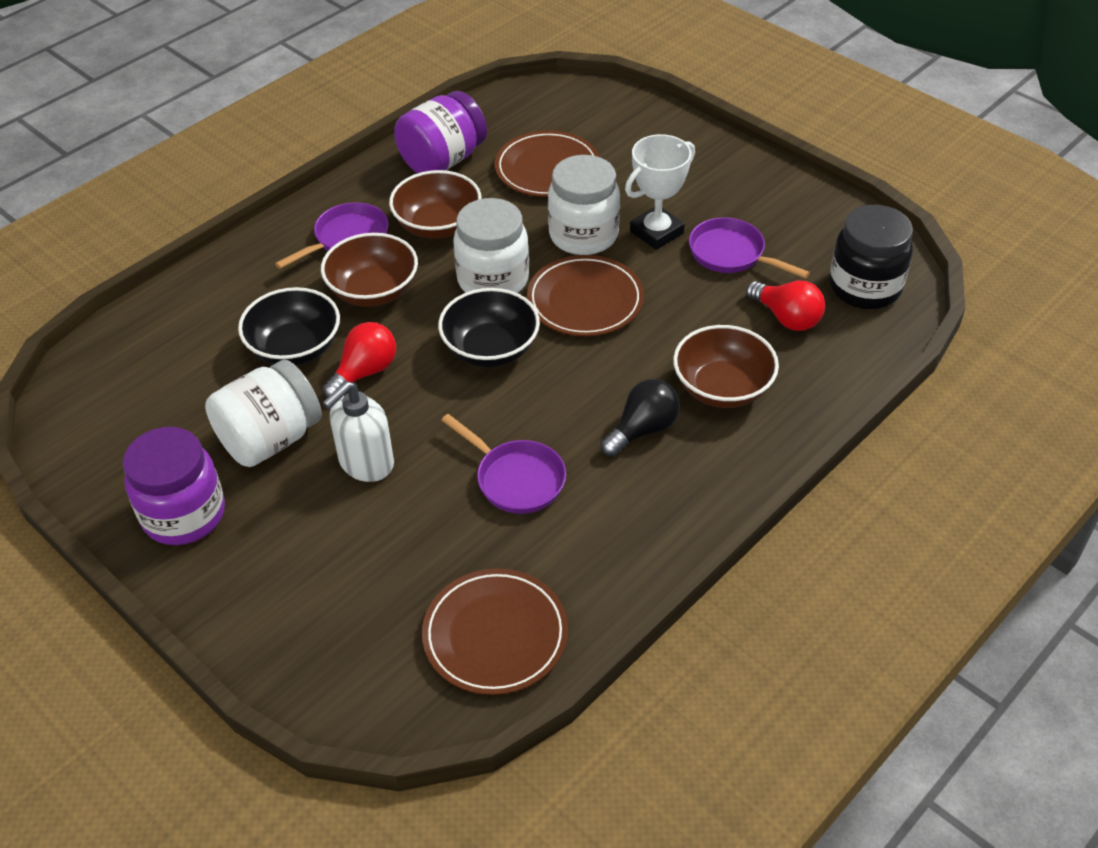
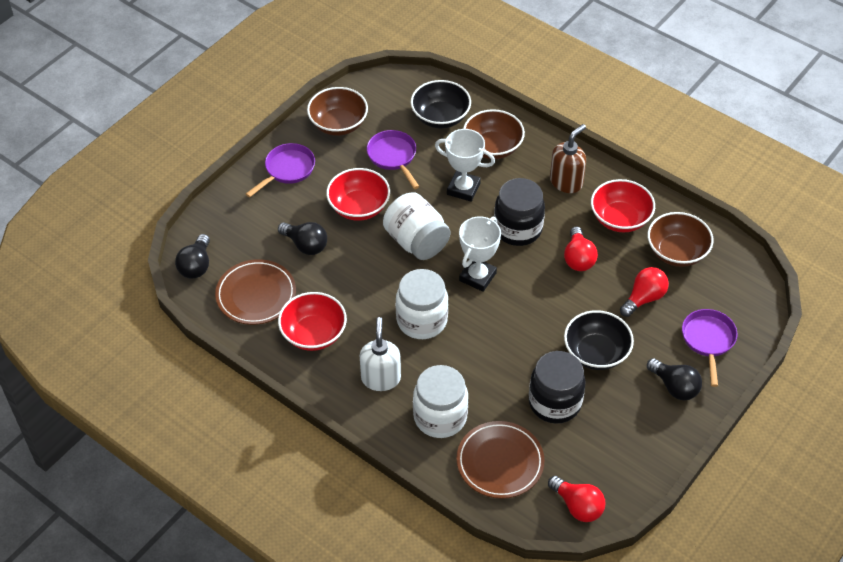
black jar: [829,205,913,309] = 1 -> [494,178,545,246] [529,351,586,424] = 2
black light bulb: [601,379,680,457] = 1 -> [175,234,210,279] [278,222,327,255] [647,358,702,401] = 3
brown plate: [422,569,568,695] [495,130,599,197] [527,255,644,336] = 3 -> [215,259,296,325] [456,421,544,499] = 2
brown soap dispenser: none = 0 -> [550,124,586,193] = 1
purple jar: [123,427,225,545] [394,91,487,173] = 2 -> none = 0
red bowl: none = 0 -> [278,292,347,351] [326,168,390,221] [591,179,655,232] = 3
red light bulb: [323,322,396,398] [746,281,825,331] = 2 -> [548,476,605,522] [564,227,598,271] [620,267,669,317] = 3
white trophy: [625,134,695,250] = 1 -> [435,129,495,202] [459,216,501,292] = 2

